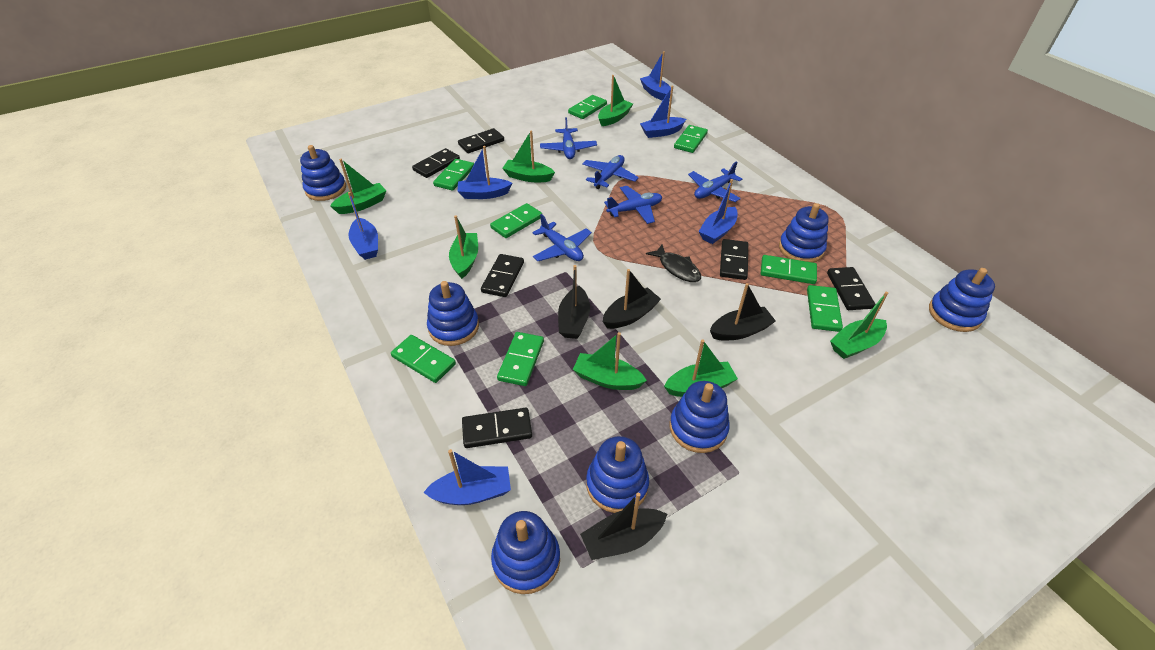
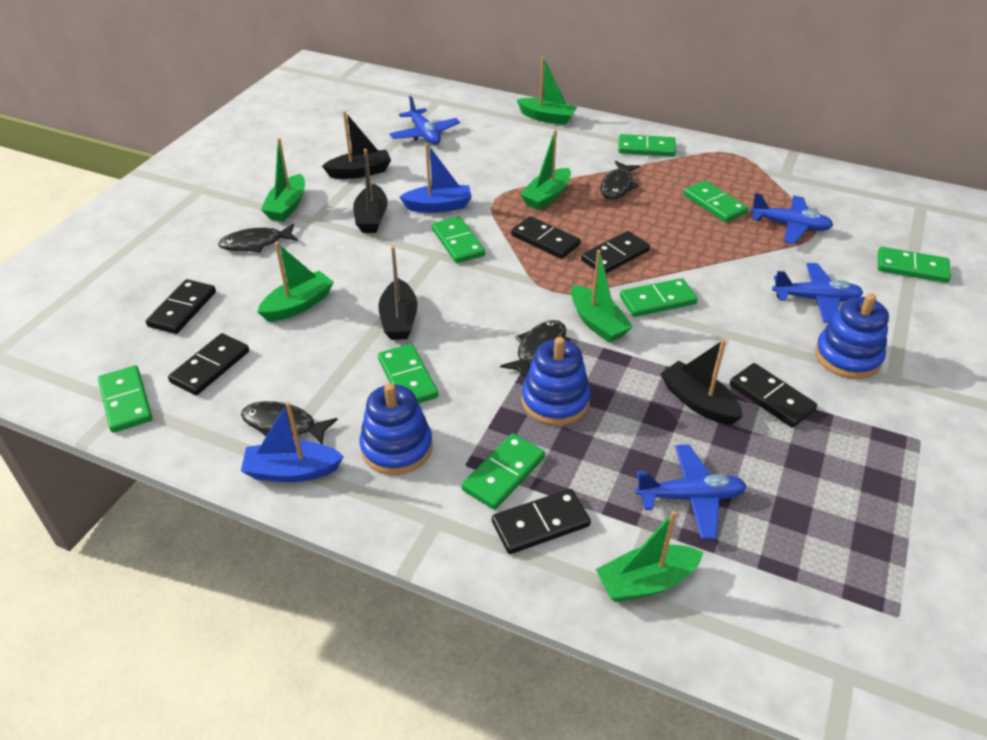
black fish: [646,244,701,282] = 1 -> [218,224,298,253] [241,401,338,444] [500,320,566,377] [600,161,640,199] = 4
blue boat: [348,192,378,260] [423,449,511,505] [458,146,512,199] [640,51,671,101] [640,86,686,138] [698,179,738,244] = 6 -> [241,402,344,482] [399,143,472,213] = 2
blue plane: [532,214,592,261] [540,117,597,159] [582,155,639,189] [604,186,662,224] [688,162,742,202] = 5 -> [389,96,460,145] [635,444,747,539] [750,193,833,244] [772,263,863,323] = 4
blue stacking toy: [300,145,346,201] [427,281,479,346] [491,511,560,594] [586,436,649,513] [670,381,730,453] [779,203,829,262] [929,268,995,332] = 7 -> [359,383,433,475] [522,337,591,425] [815,293,889,379] = 3
green boat: [330,159,386,214] [449,215,478,279] [502,130,555,182] [573,332,647,390] [598,75,633,126] [664,340,738,397] [830,292,888,359] = 7 -> [257,242,334,322] [261,138,305,222] [517,57,577,125] [520,130,571,210] [571,250,633,343] [596,511,704,602] = 6

